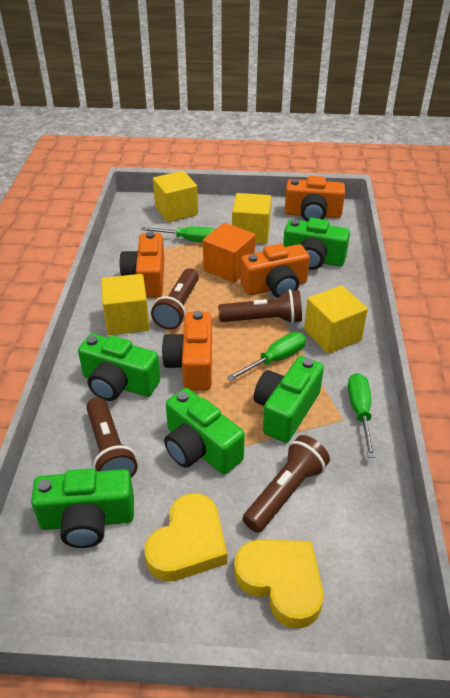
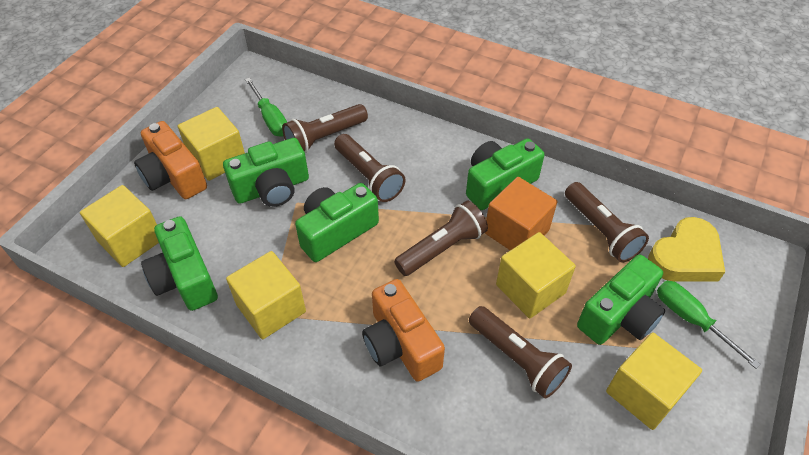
brown flashlight: [86,397,138,478] [151,268,199,330] [218,289,302,324] [243,435,330,533] = 4 -> [282,104,368,153] [334,134,405,202] [394,201,488,276] [469,306,572,398] [565,182,649,263] = 5
green screwdriver: [141,226,215,243] [227,332,306,381] [348,373,375,458] = 3 -> [245,78,287,137] [657,281,761,369] = 2
orange camera: [119,231,164,298] [162,311,212,390] [241,244,310,298] [285,176,345,222] = 4 -> [134,121,207,199] [362,279,445,382] = 2
yellow cube: [101,274,150,335] [153,171,198,222] [232,193,271,244] [304,285,368,354] = 4 -> [80,185,159,267] [178,107,245,181] [226,251,306,339] [496,232,576,318] [606,333,702,430] = 5
yellow heart: [145,493,227,582] [234,540,323,629] = 2 -> [648,217,725,281] = 1

